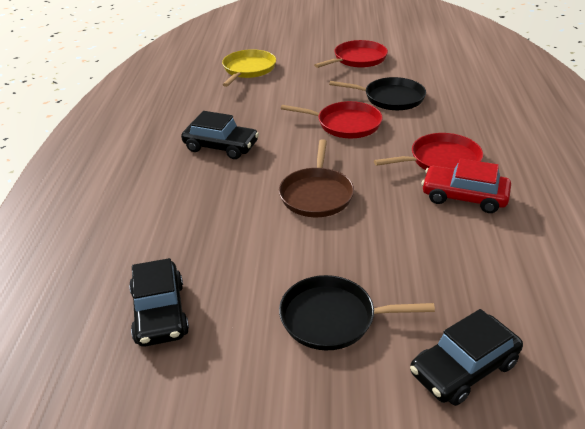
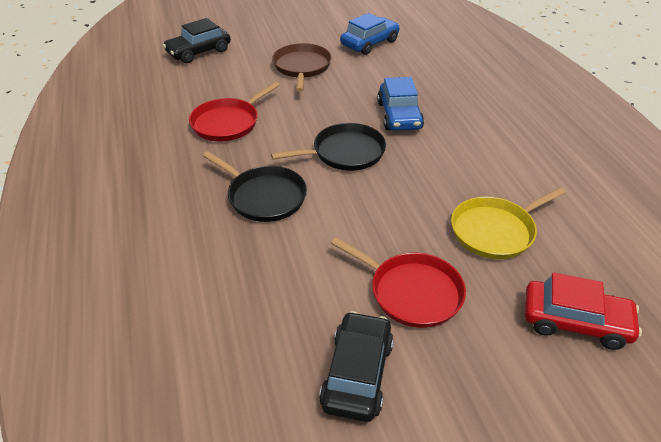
black car: [129,258,189,347] [181,111,259,159] [410,309,523,406] = 3 -> [163,18,231,63] [319,311,394,422] = 2
blue car: none = 0 -> [340,13,400,55] [377,77,424,131] = 2
red pan: [281,101,383,138] [314,40,388,68] [374,133,483,170] = 3 -> [189,82,280,142] [331,237,466,328] = 2

